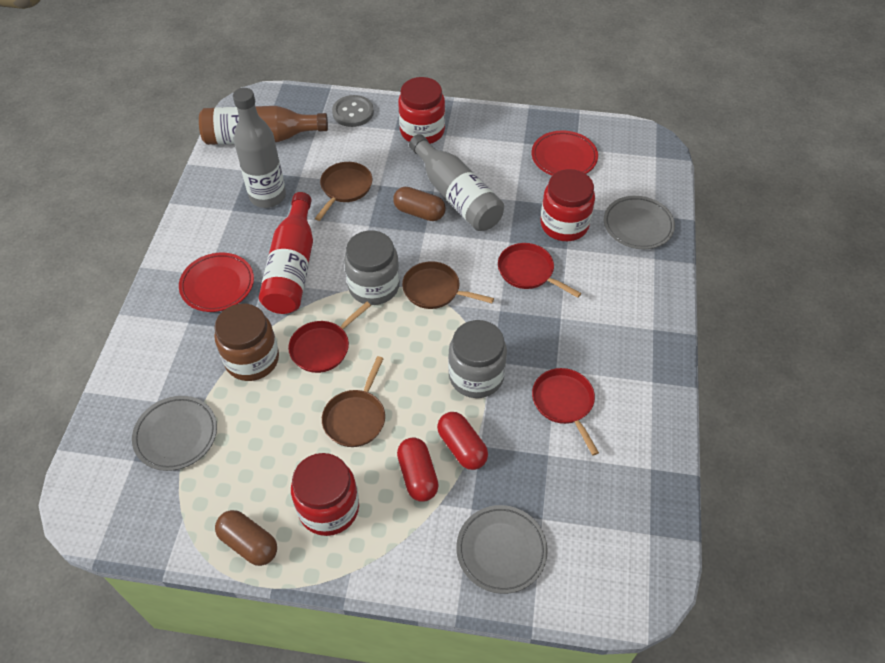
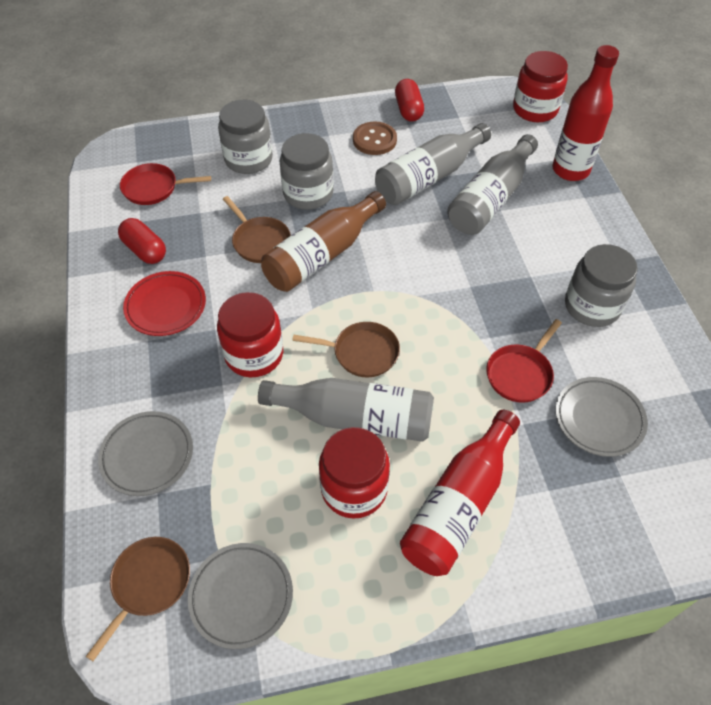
brown button: none = 0 -> [353,122,397,155] = 1
brown capsule: [215,510,277,566] [393,187,446,221] = 2 -> none = 0
brown jar: [214,304,279,381] = 1 -> none = 0
grey bottle: [233,88,286,208] [409,134,504,231] = 2 -> [258,378,434,442] [375,123,491,205] [447,134,538,235] = 3
grey button: [332,95,374,127] = 1 -> none = 0
grey jar: [344,230,400,305] [448,320,507,398] = 2 -> [218,100,273,174] [280,133,333,210] [565,244,638,327] = 3
red bottle: [259,192,313,314] = 1 -> [400,410,520,576] [552,45,619,181] = 2
red pan: [288,302,371,373] [498,243,581,298] [532,368,599,455] = 3 -> [120,163,211,205] [486,319,562,403] = 2
red plate: [179,253,254,312] [532,131,598,176] = 2 -> [123,271,206,336] = 1

